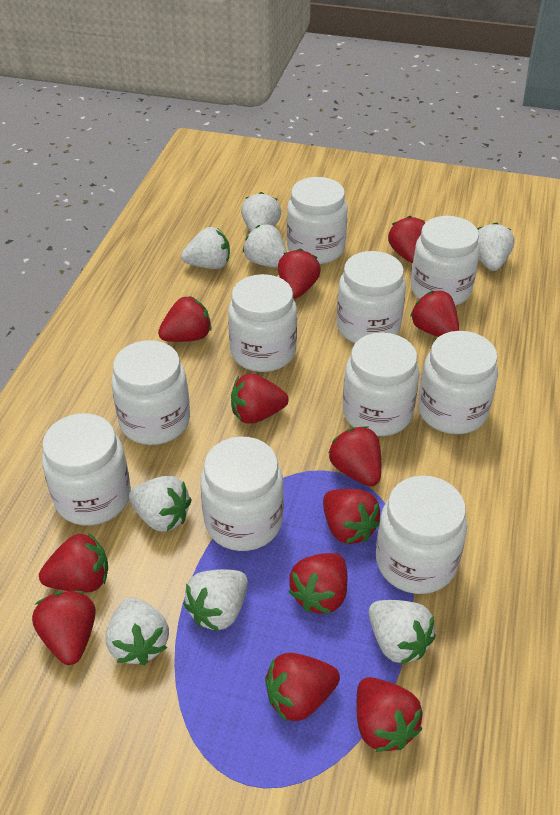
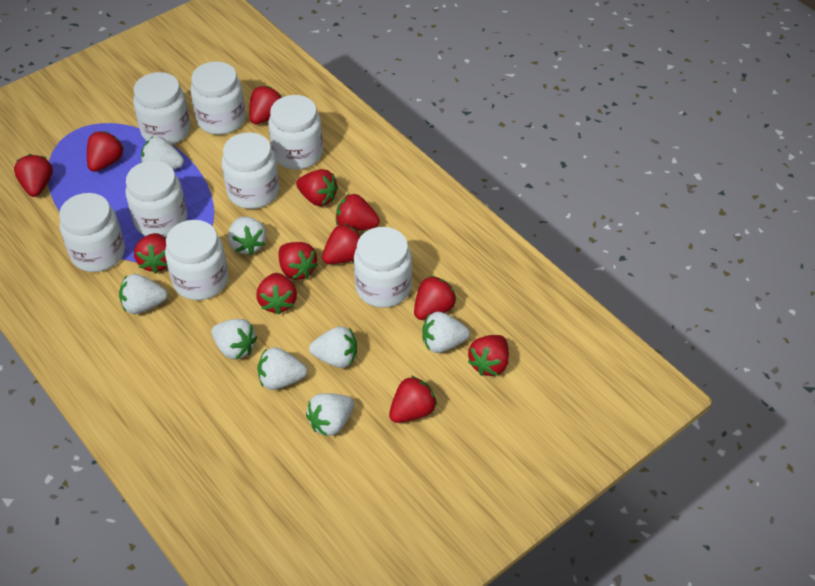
white jar: [42,413,131,525] [111,340,190,445] [200,436,284,551] [228,274,297,372] [287,177,348,264] [337,251,406,343] [343,333,420,436] [376,475,467,594] [411,216,480,306] [418,331,498,434] = 10 -> [59,193,125,272] [126,160,187,237] [133,72,191,145] [165,220,228,300] [190,61,246,135] [222,132,279,209] [269,95,323,170] [354,227,412,308] = 8

